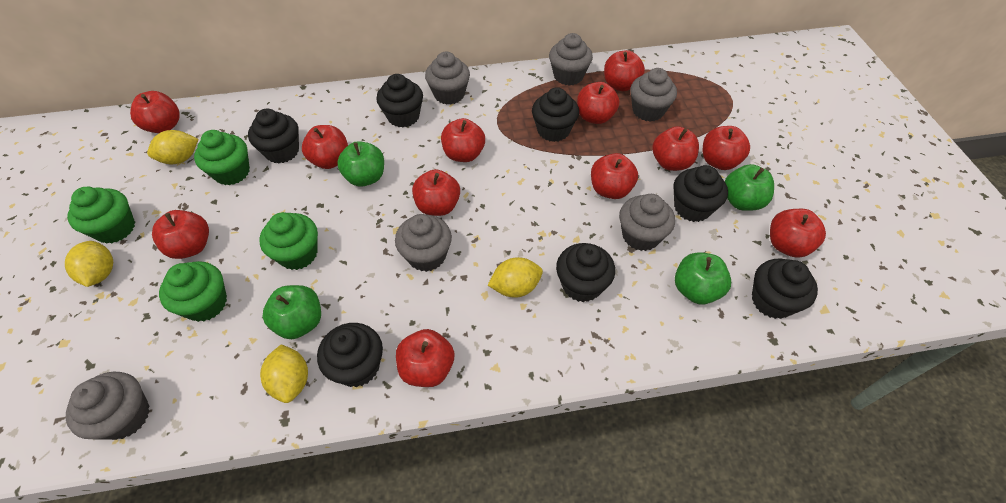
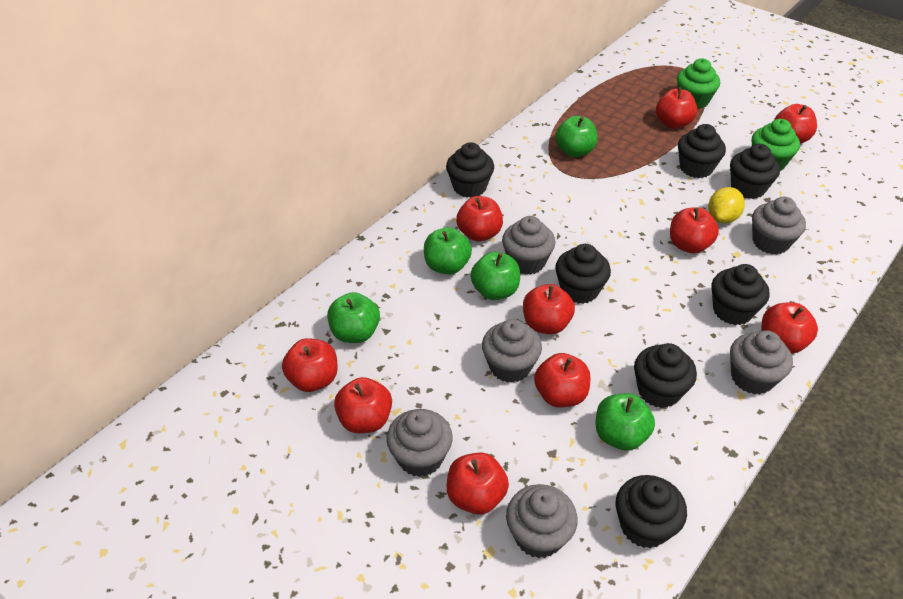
green apple: [262,285,321,339] [337,141,384,187] [675,252,731,304] [725,164,774,211] = 4 -> [327,292,380,343] [424,227,472,274] [470,252,520,300] [555,116,597,157] [595,393,655,451] = 5
green cupcake: [67,187,135,243] [159,261,227,322] [194,130,250,185] [260,212,318,270] = 4 -> [677,59,720,109] [752,119,800,171] = 2
red apple: [130,91,180,133] [152,210,209,259] [302,125,348,169] [396,329,454,387] [412,169,460,216] [441,118,485,162] [577,82,619,124] [591,153,638,199] [604,50,645,91] [652,126,699,171] [703,126,750,170] [770,209,826,258] = 12 -> [282,338,338,392] [334,377,392,433] [447,452,509,515] [456,196,503,241] [523,284,575,334] [534,353,590,407] [656,87,697,129] [670,207,719,253] [762,302,818,354] [774,104,817,144] = 10
yellow lemon: [65,241,113,287] [147,130,199,164] [260,344,308,403] [488,257,543,298] = 4 -> [708,187,745,223] = 1

